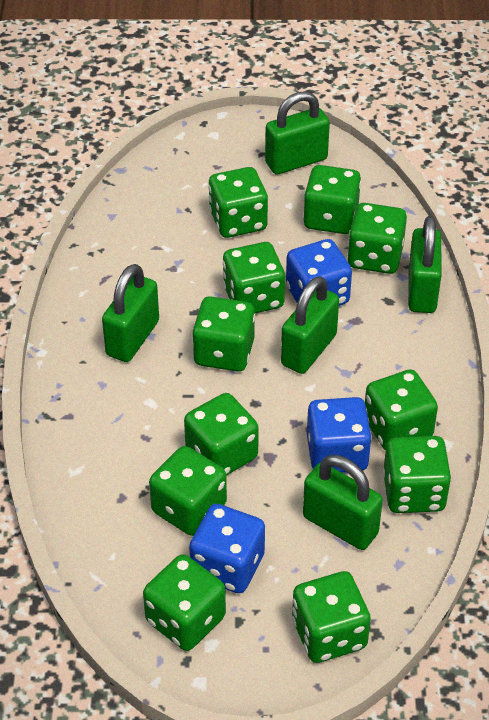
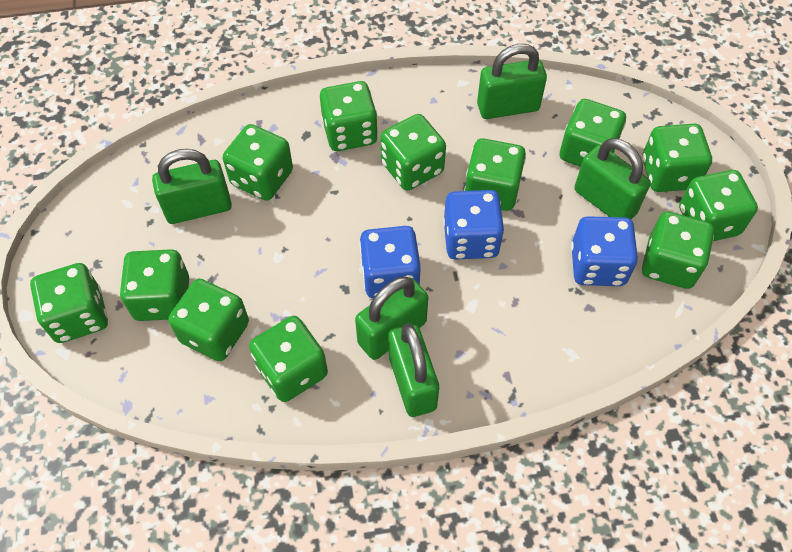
green dice: [143,554,226,651] [149,446,227,536] [184,393,259,475] [192,296,255,372] [208,167,268,238] [223,242,285,313] [292,571,371,663] [303,165,361,234] [347,203,407,274] [365,369,438,451] [383,436,451,513] = 11 -> [30,263,108,343] [120,249,189,321] [168,279,249,361] [223,124,293,201] [249,316,328,402] [320,81,378,151] [380,114,446,191] [464,138,526,211] [560,99,626,167] [642,124,712,192] [642,212,714,289] [679,170,758,241] = 12

